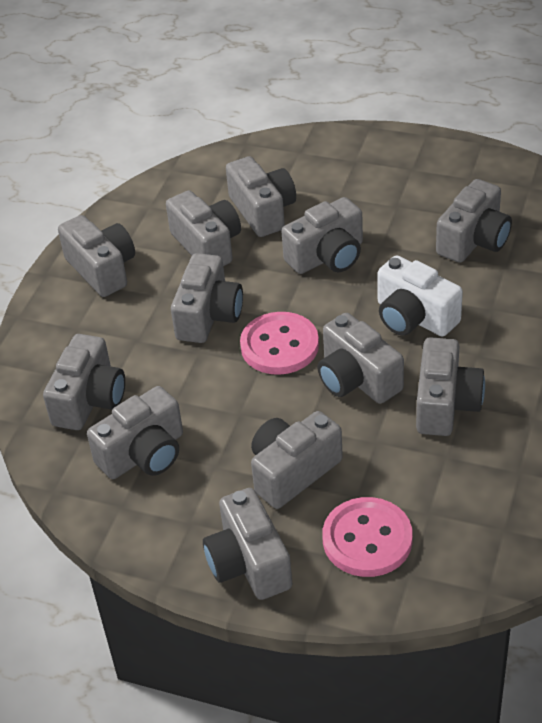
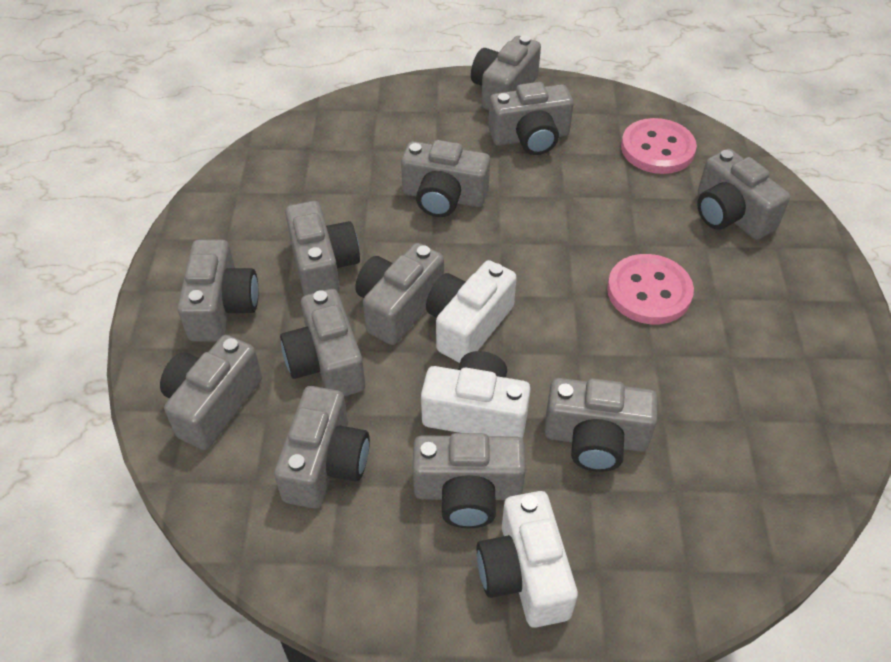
white camera: [377,255,463,337] = 1 -> [421,351,531,438] [426,260,517,363] [477,491,578,628] = 3

